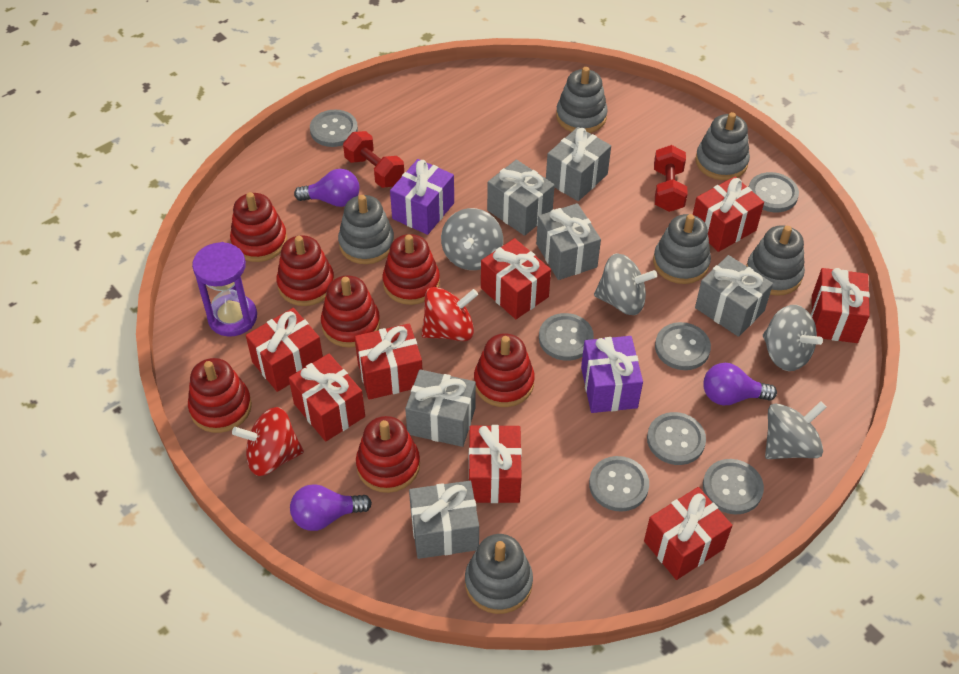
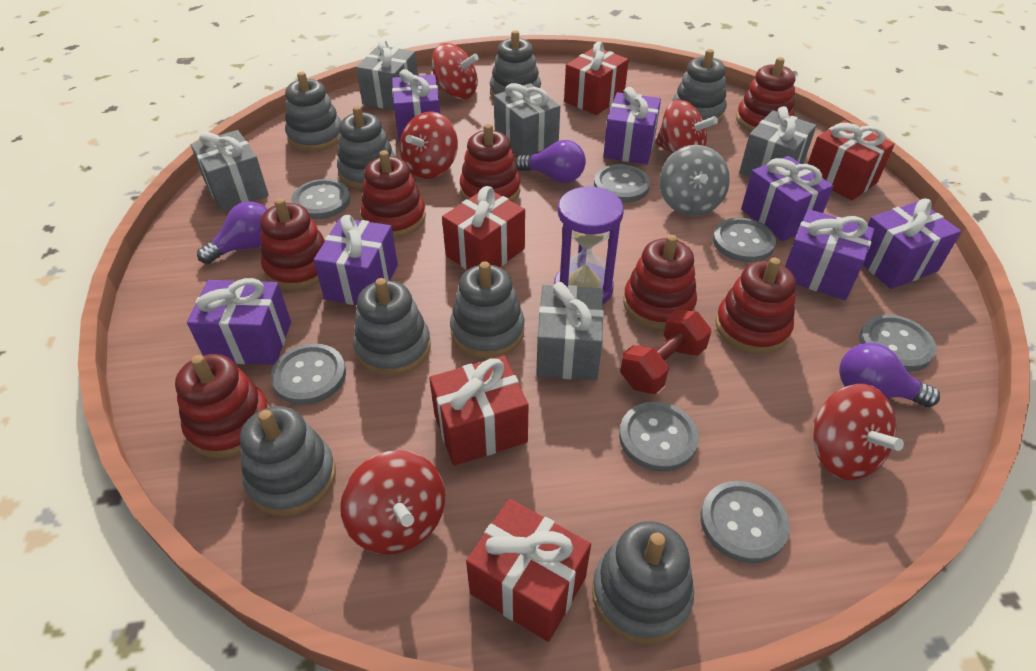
grey gift: [405,369,476,447] [409,481,479,559] [487,160,555,236] [536,203,601,280] [546,127,611,201] [695,255,773,337] = 6 -> [191,130,269,211] [356,39,418,111] [494,83,560,155] [536,282,604,381] [739,106,817,177] = 5
grey spinning top: [441,208,503,270] [594,253,657,315] [763,305,823,371] [765,401,826,459] = 4 -> [659,145,730,216] = 1
grey stacking toy: [338,195,394,264] [465,534,533,614] [556,67,608,133] [653,214,711,284] [695,112,750,180] [746,225,805,296] = 6 -> [240,406,336,516] [285,72,341,152] [337,106,396,189] [353,278,431,376] [450,261,525,359] [490,30,541,99] [592,521,694,644] [672,49,727,123] = 8
purple gift: [390,159,454,235] [581,336,643,413] = 2 -> [187,278,291,365] [314,215,398,305] [392,69,440,142] [603,87,661,164] [741,156,833,241] [785,209,875,300] [863,198,961,289] = 7
red dumbbell: [343,131,404,188] [654,145,688,212] = 2 -> [620,309,712,394] = 1
red gift: [246,308,323,392] [289,354,365,441] [355,324,423,400] [469,425,522,503] [481,238,551,319] [644,487,732,580] [693,176,764,252] [811,268,870,343] = 8 -> [429,355,529,466] [442,186,525,270] [466,499,591,642] [564,42,629,115] [808,120,895,201] = 5
red spinning top: [232,407,304,476] [422,287,478,341] = 2 -> [340,450,445,555] [400,112,458,179] [431,43,479,99] [655,100,718,154] [813,384,904,480] = 5

